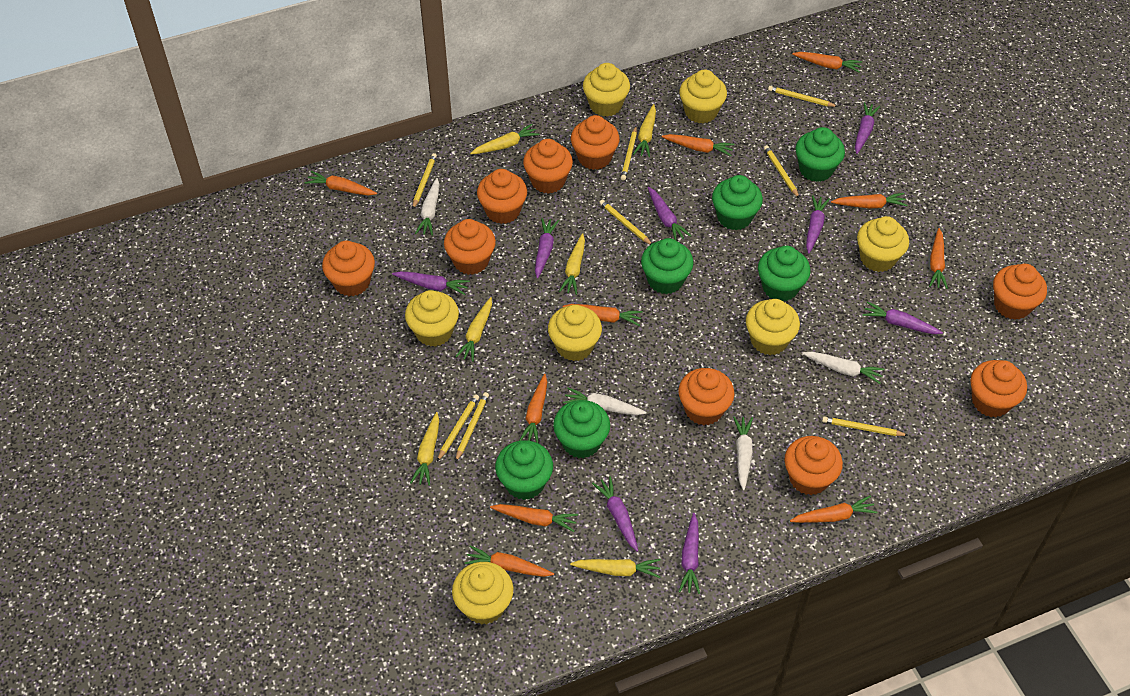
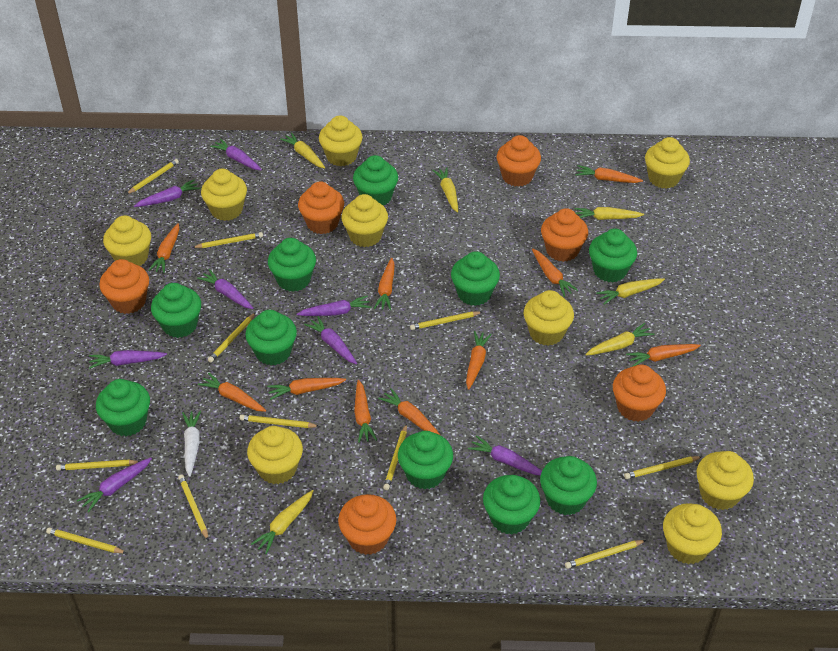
green cupcake: [495,440,553,500] [553,400,610,458] [641,238,694,294] [712,175,763,230] [758,246,810,301] [795,127,845,182] = 6 -> [96,379,150,436] [151,283,201,338] [245,310,297,365] [268,238,316,292] [353,155,398,205] [398,431,453,489] [451,251,500,306] [483,475,540,535] [540,456,597,515] [589,229,637,282] = 10
orange cupcake: [322,241,375,296] [444,219,496,275] [477,169,527,224] [523,139,573,194] [571,115,620,170] [678,368,735,425] [785,436,843,495] [971,360,1027,417] [993,264,1047,320] = 9 -> [99,259,149,314] [298,181,344,234] [338,494,396,555] [497,135,541,187] [541,208,588,262] [613,364,666,422] = 6
white carrot: [415,178,440,236] [563,387,646,415] [733,416,753,490] [802,352,885,384] = 4 -> [182,411,201,477] = 1
yellow cupcake: [405,290,459,347] [452,562,514,625] [548,305,602,361] [583,63,630,117] [679,70,727,124] [746,299,800,355] [857,216,909,272] = 7 -> [103,215,151,266] [201,169,247,221] [247,426,303,484] [319,116,363,166] [341,194,388,247] [524,290,574,346] [645,137,690,189] [663,503,722,564] [697,451,754,510] = 9
yellow pencil: [413,153,437,209] [437,394,479,461] [455,392,489,462] [599,200,652,245] [621,127,637,181] [764,145,799,198] [768,86,838,107] [822,416,908,436] = 8 -> [46,527,126,553] [56,460,140,471] [127,159,179,194] [178,474,209,541] [192,232,263,248] [208,312,256,363] [240,415,320,428] [383,424,407,490] [410,311,482,330] [565,540,646,569] [624,456,702,479] = 11

